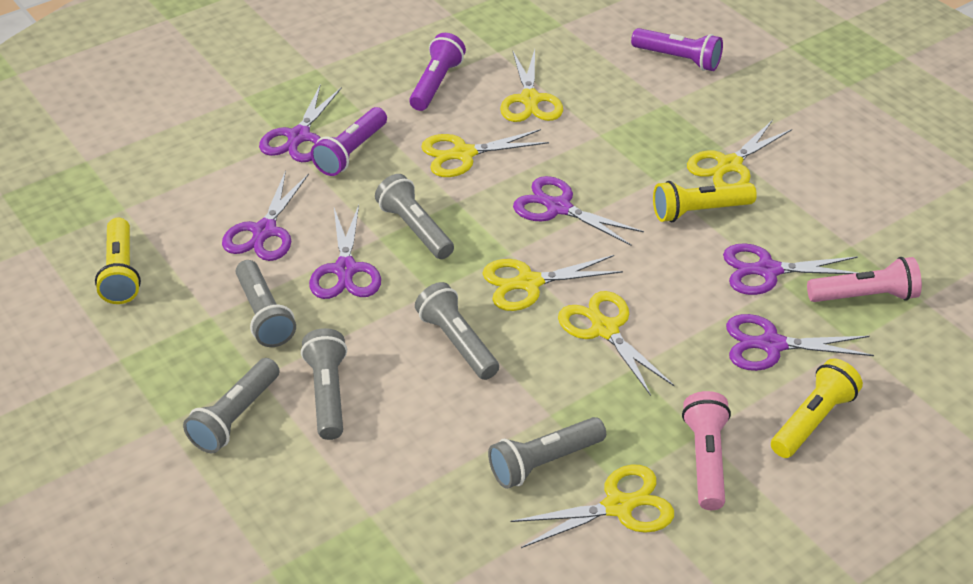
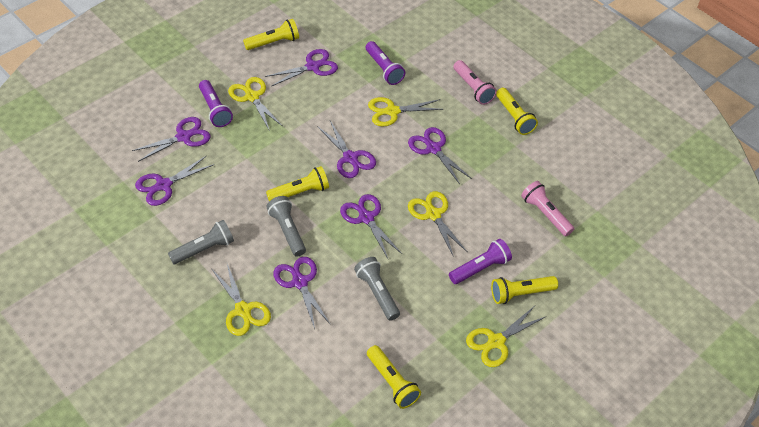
grey flashlight: [183,358,280,453] [236,260,296,347] [301,328,347,440] [375,174,454,259] [415,282,499,380] [488,417,606,489] = 6 -> [168,220,234,264] [266,196,306,257] [354,257,400,321] = 3
purple scissors: [222,171,309,261] [259,84,342,162] [309,205,381,299] [513,176,644,246] [723,243,858,295] [726,314,874,371] = 6 -> [132,117,211,162] [135,155,215,206] [265,49,338,86] [273,257,331,329] [317,121,376,178] [340,194,402,259] [408,127,472,184] = 7
yellow flashlight: [95,218,141,304] [653,181,757,222] [771,358,863,458] = 3 -> [243,19,299,50] [266,166,329,201] [367,345,421,409] [491,276,558,304] [496,88,538,135] = 5
yellow scissors: [421,129,549,177] [482,255,623,311] [500,49,563,122] [510,465,674,548] [558,291,674,396] [687,120,792,186] = 6 -> [212,264,271,336] [228,77,282,131] [368,97,444,127] [408,191,467,257] [466,307,547,367] = 5

